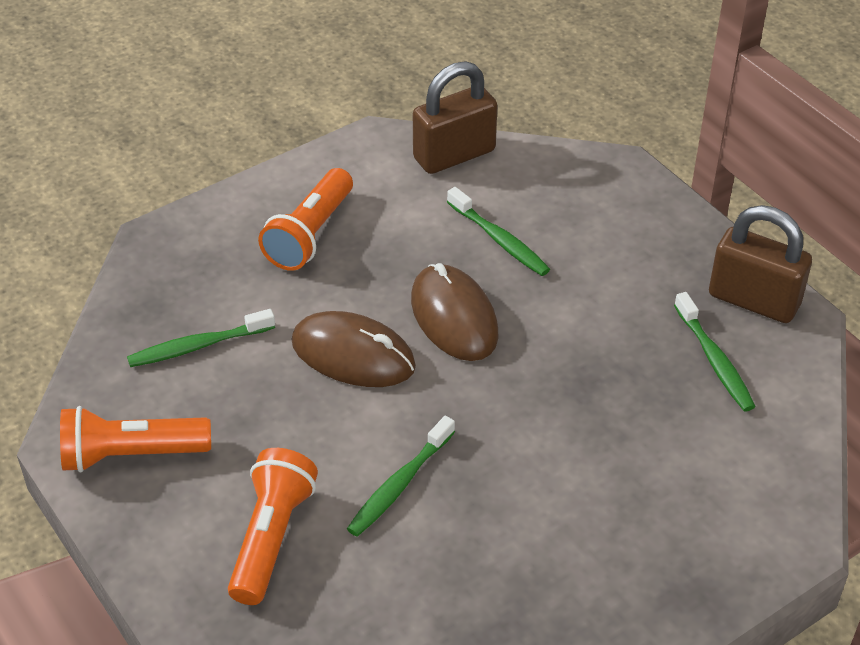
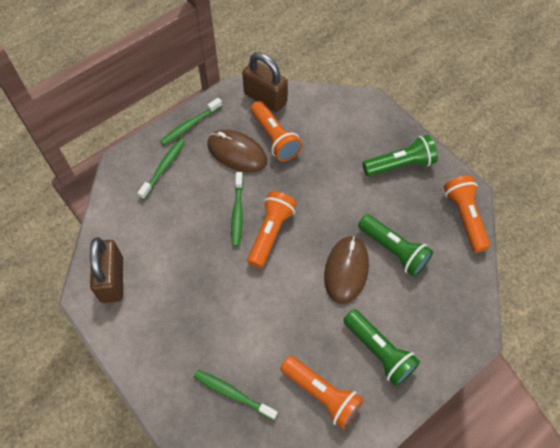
green flashlight: none = 0 -> [343,309,420,386] [358,214,433,277] [363,135,438,177] = 3
orange flashlight: [60,406,211,473] [228,448,318,605] [258,168,353,271] = 3 -> [247,191,297,268] [251,101,302,162] [280,356,364,429] [444,176,490,253] = 4

